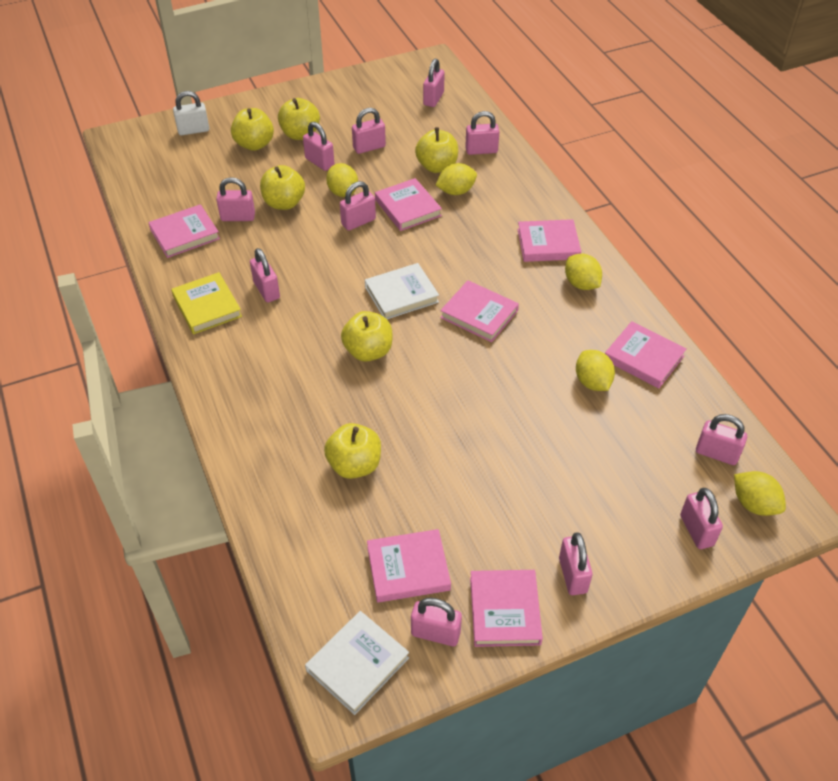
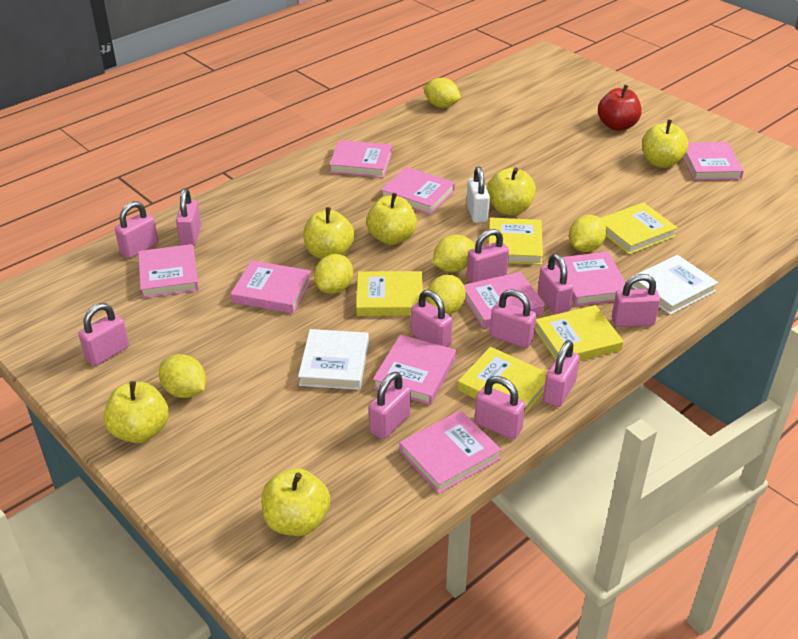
pink book: [148,204,220,258] [367,529,451,603] [375,178,442,231] [440,280,519,342] [470,570,543,647] [517,219,581,262] [605,321,687,388] = 7 -> [138,244,199,298] [231,260,312,313] [329,140,392,178] [373,335,456,405] [381,167,455,215] [399,410,502,493] [464,272,545,329] [556,252,626,306] [683,142,744,181] = 9
red apple: none = 0 -> [598,85,642,131] = 1
yellow book: [171,272,242,334] = 1 -> [356,271,423,316] [458,347,548,415] [488,217,543,265] [535,305,624,361] [601,202,678,254] = 5
yellow lemon: [326,163,358,197] [436,163,477,195] [565,254,602,290] [576,350,615,391] [734,471,786,516] = 5 -> [159,354,206,398] [314,254,353,294] [423,78,461,108] [426,275,466,315] [433,235,475,272] [569,215,607,252] = 6

